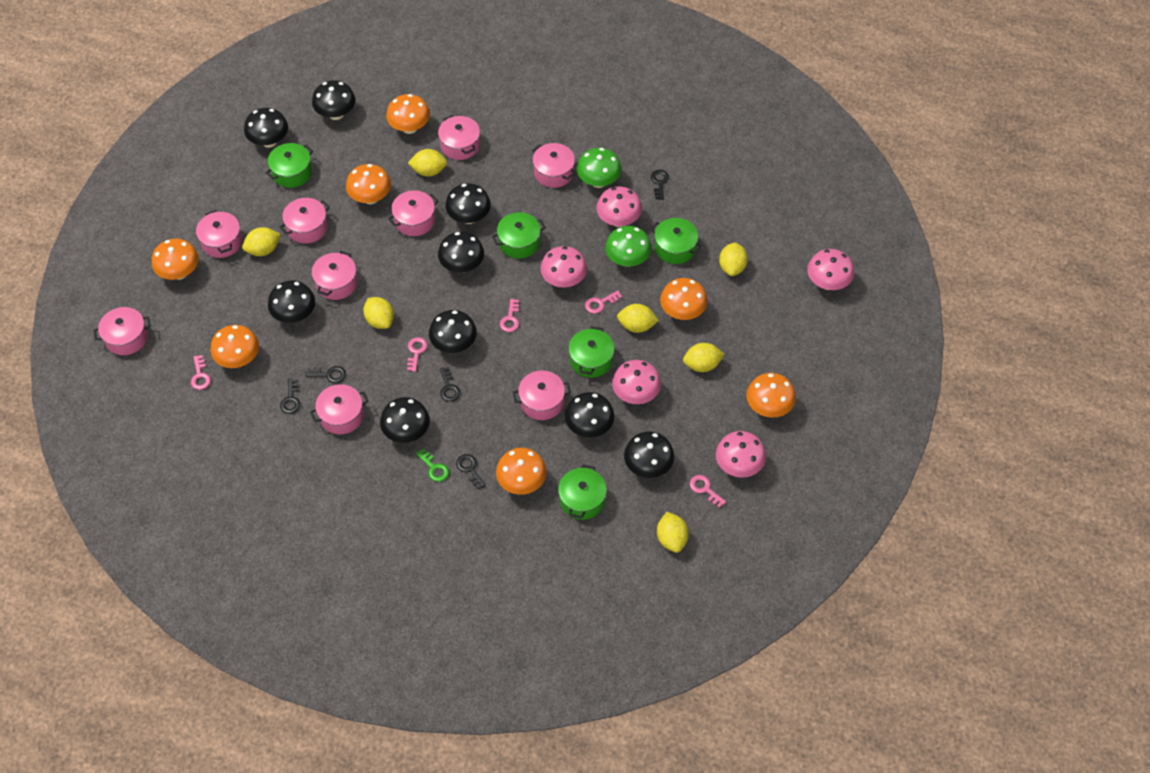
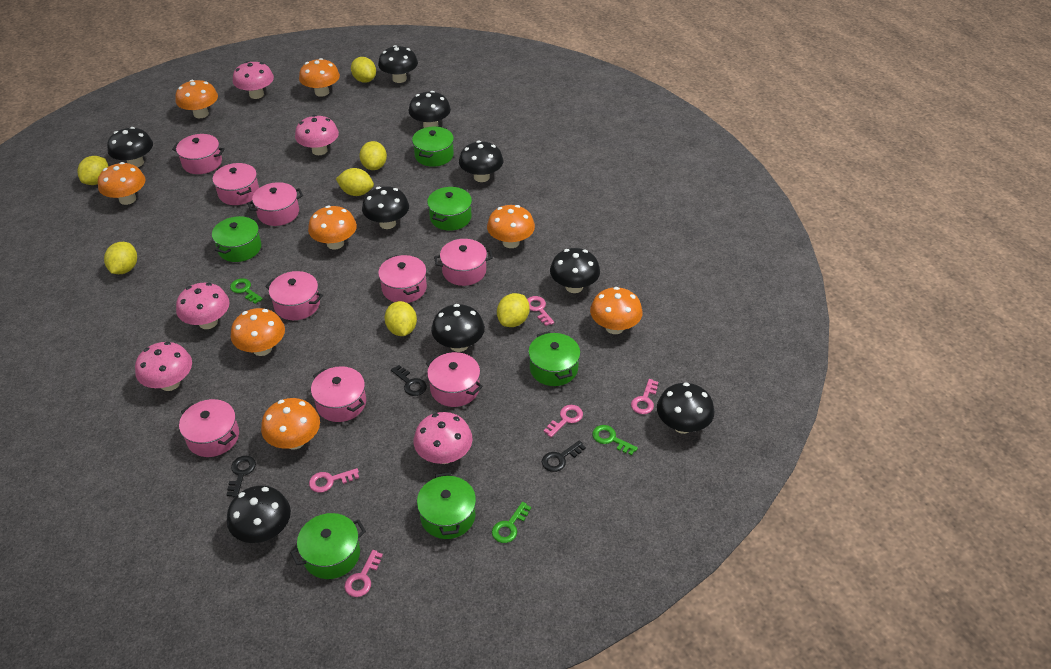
black key: [280,378,300,414] [305,366,346,383] [440,367,460,402] [456,454,486,489] [651,170,669,200] = 5 -> [227,456,256,498] [391,365,427,396] [542,440,586,472] = 3
green key: [416,448,449,482] = 1 -> [230,278,263,304] [492,502,531,543] [592,425,638,455] = 3
green mushroom: [577,148,621,188] [605,226,652,267] = 2 -> none = 0
green pot: [266,143,313,188] [492,212,546,259] [558,464,607,520] [568,326,615,378] [650,218,702,264] = 5 -> [212,216,261,262] [290,513,366,579] [412,126,454,167] [417,473,476,539] [427,186,472,231] [528,331,580,386] = 6
orange mushroom: [152,239,199,280] [211,325,259,368] [346,164,391,204] [386,94,430,134] [496,448,547,495] [660,278,707,320] [746,373,796,418] = 7 -> [98,162,146,205] [175,80,218,118] [231,308,285,356] [261,398,320,450] [299,58,340,97] [308,206,357,250] [487,205,535,248] [590,287,643,334] = 8

